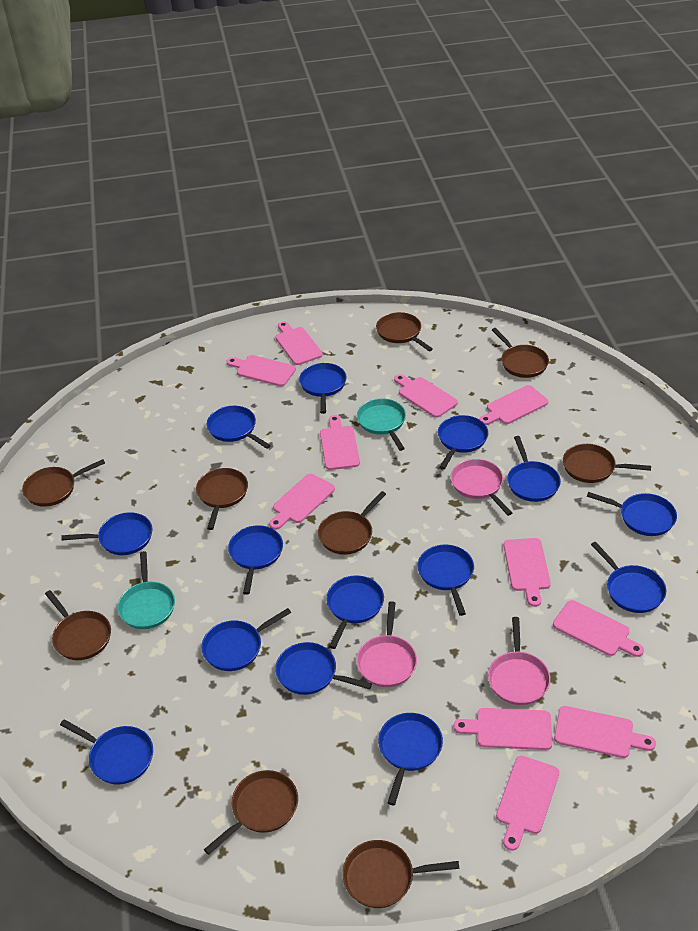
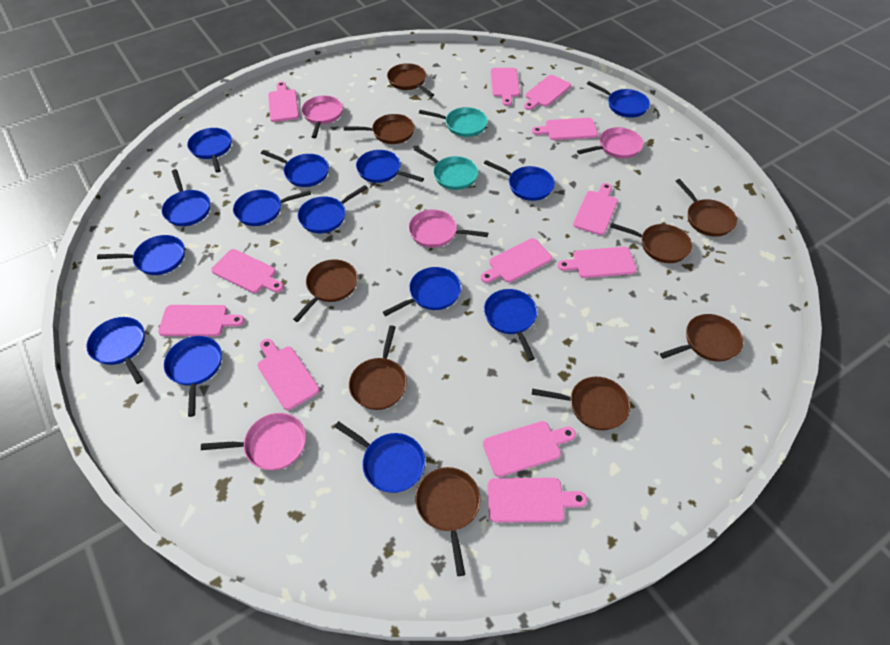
pink cutting board: [226,355,296,386] [269,474,335,530] [276,321,323,365] [320,415,360,470] [394,374,458,418] [454,708,553,750] [479,385,548,425] [496,756,559,851] [504,538,551,607] [553,600,644,657] [554,706,656,758] = 11 -> [158,305,245,337] [211,249,284,293] [257,339,319,410] [268,82,299,122] [481,238,552,283] [483,421,576,477] [488,478,587,523] [491,68,520,106] [524,75,571,110] [532,118,598,140] [558,247,637,278] [573,183,618,235] = 12
pink pan: [356,601,417,687] [451,459,512,516] [488,617,550,705] = 3 -> [201,413,306,470] [301,96,343,138] [408,210,488,248] [577,127,643,159] = 4

